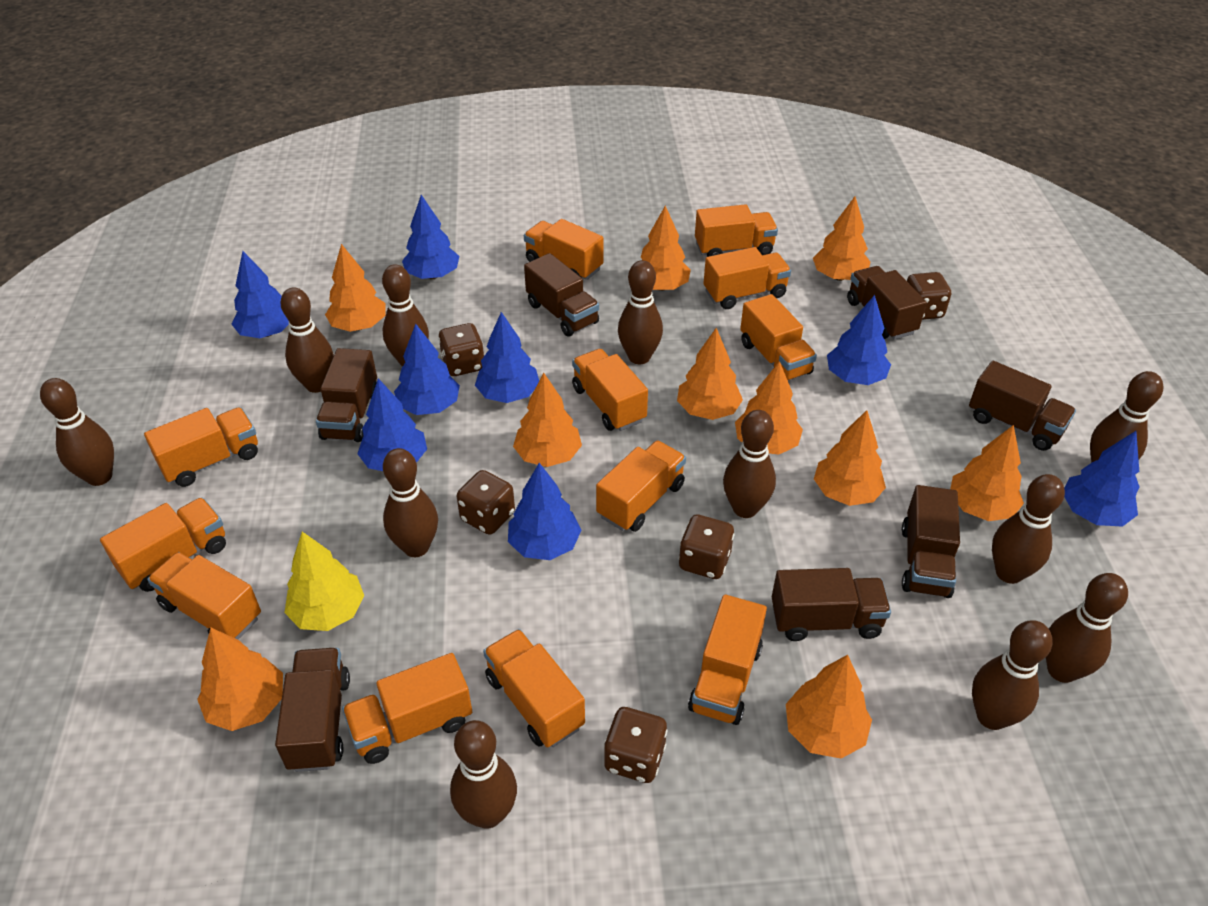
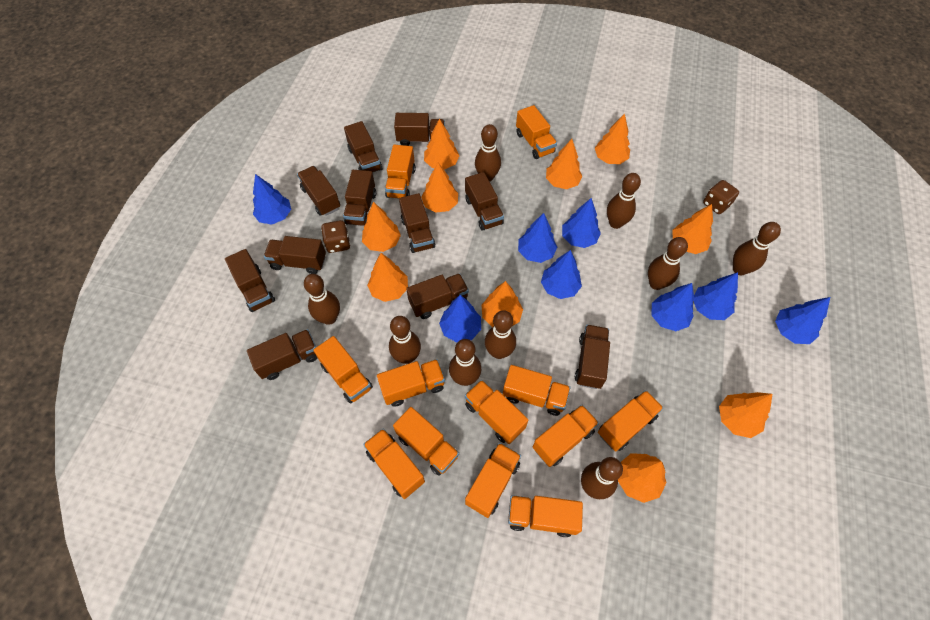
brown bowling pin: [40,378,114,486] [280,288,334,393] [382,264,429,367] [383,448,438,557] [450,720,517,829] [618,260,663,364] [723,410,776,518] [972,620,1053,730] [992,474,1065,584] [1046,573,1128,683] [1090,371,1163,463] = 11 -> [304,274,340,325] [389,316,421,364] [449,339,481,386] [475,124,501,182] [485,310,516,359] [581,457,623,499] [607,173,641,229] [648,237,688,290] [733,222,781,275] = 9
brown dice: [438,323,484,376] [457,470,515,535] [604,707,668,783] [679,514,735,579] [907,272,951,320] = 5 -> [321,220,350,253] [703,180,739,214] = 2
brown truck: [275,648,350,772] [316,348,377,442] [524,253,599,336] [772,568,891,641] [847,266,927,340] [902,485,960,598] [969,361,1076,451] = 7 -> [225,249,275,312] [247,329,317,380] [264,236,326,274] [297,166,340,216] [343,170,376,226] [344,121,382,173] [394,113,445,146] [399,193,435,253] [406,273,469,319] [465,172,504,231] [575,325,610,389] = 11
yellow tree: [284,532,364,631] = 1 -> none = 0

